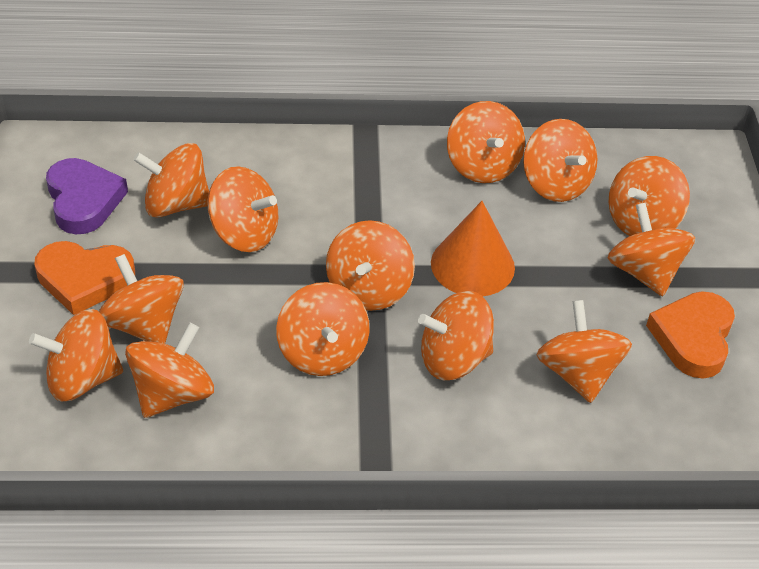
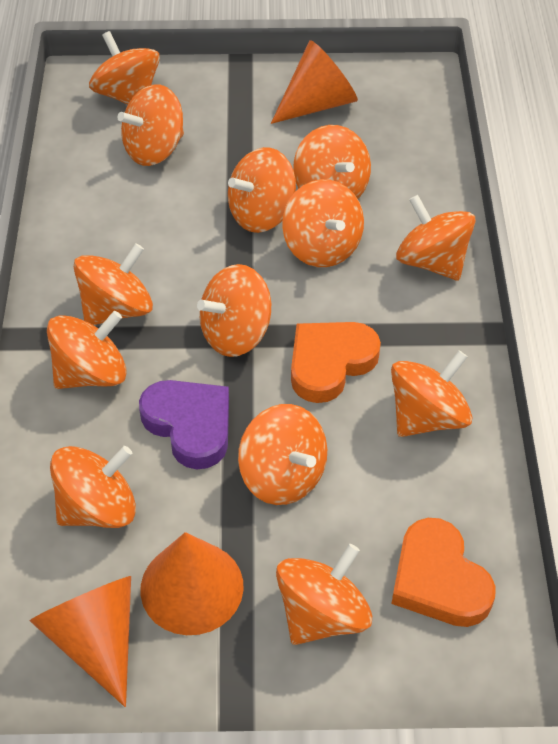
orange cone: [431,201,515,296] = 1 -> [30,576,131,707] [141,532,244,635] [271,40,358,124] = 3

